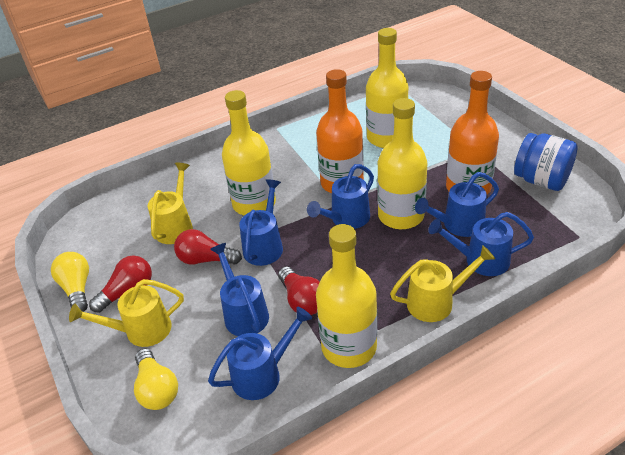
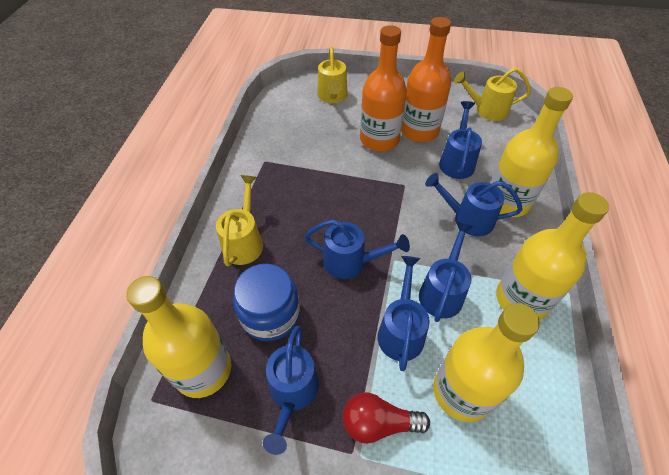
red light bulb: [89,255,152,313] [174,229,242,265] [278,267,320,315] = 3 -> [343,392,430,444] = 1
yellow light bulb: [51,252,89,312] [134,348,178,410] = 2 -> none = 0

